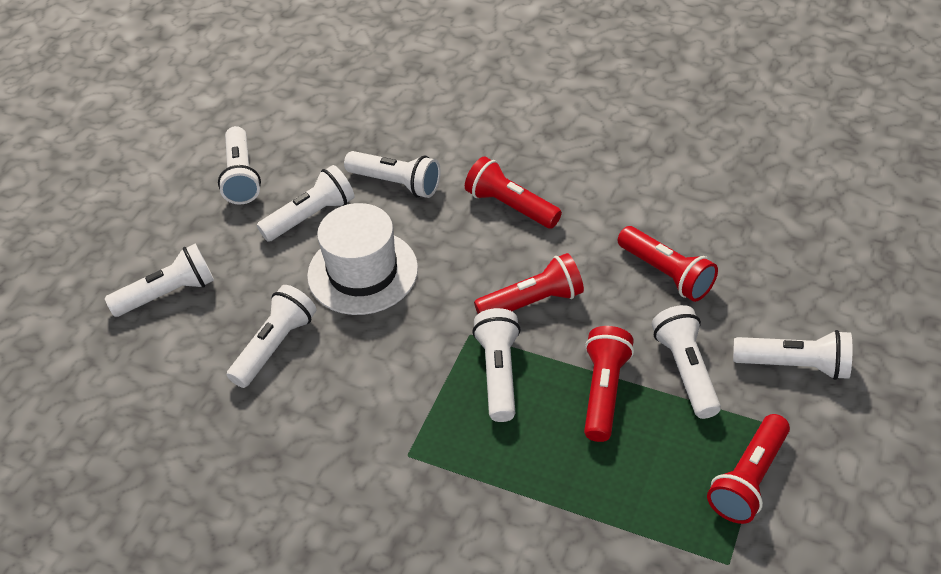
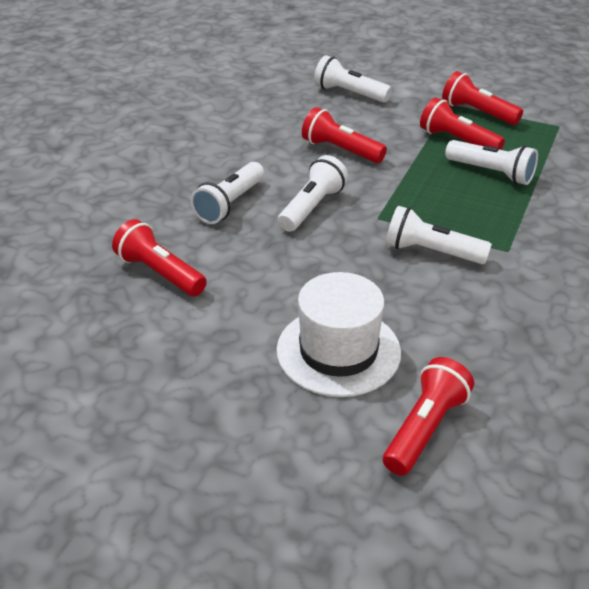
white flashlight: [105,243,214,317] [218,126,261,205] [227,285,316,388] [257,165,355,242] [344,151,441,198] [472,308,521,422] [652,305,721,419] [733,330,852,380] = 8 -> [190,162,264,224] [278,155,348,232] [314,55,392,103] [386,206,492,264] [445,140,538,185] = 5

